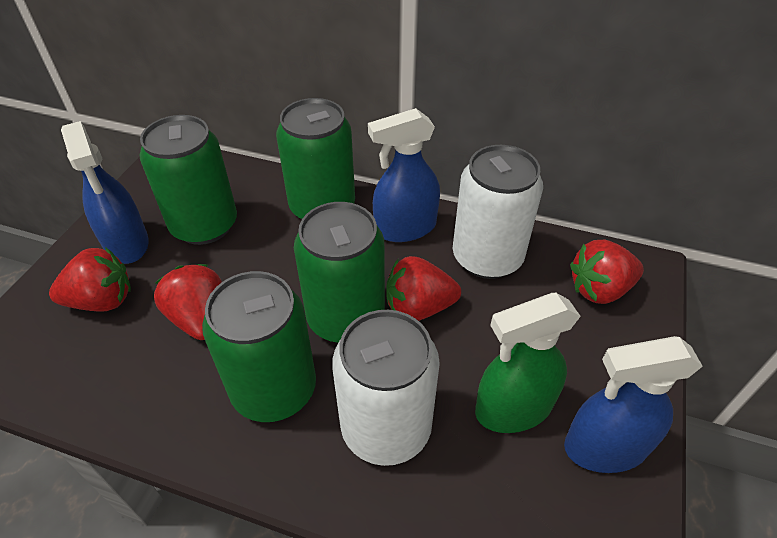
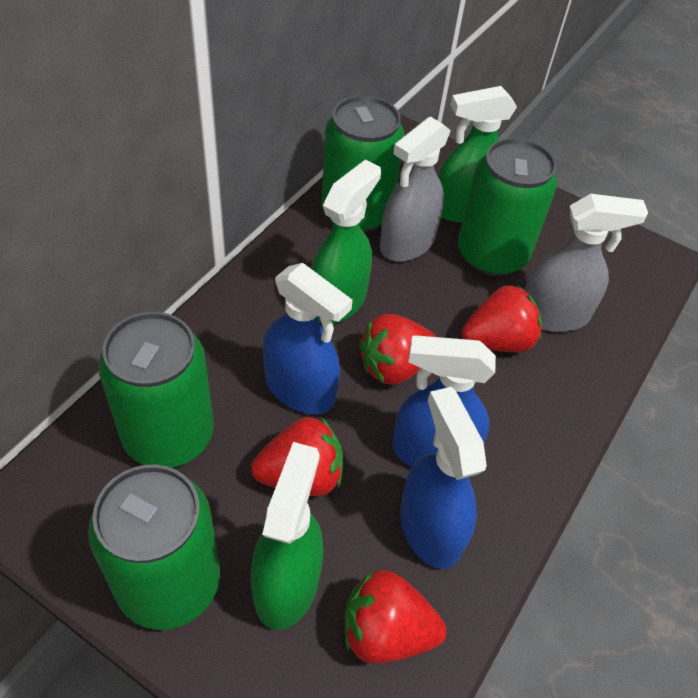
green spray bottle: [475,293,581,433] = 1 -> [250,442,323,630] [311,160,381,323] [438,86,517,223] = 3
grey spray bottle: none = 0 -> [380,117,451,262] [525,194,648,332] = 2
white can: [332,310,440,466] [453,145,543,279] = 2 -> none = 0

